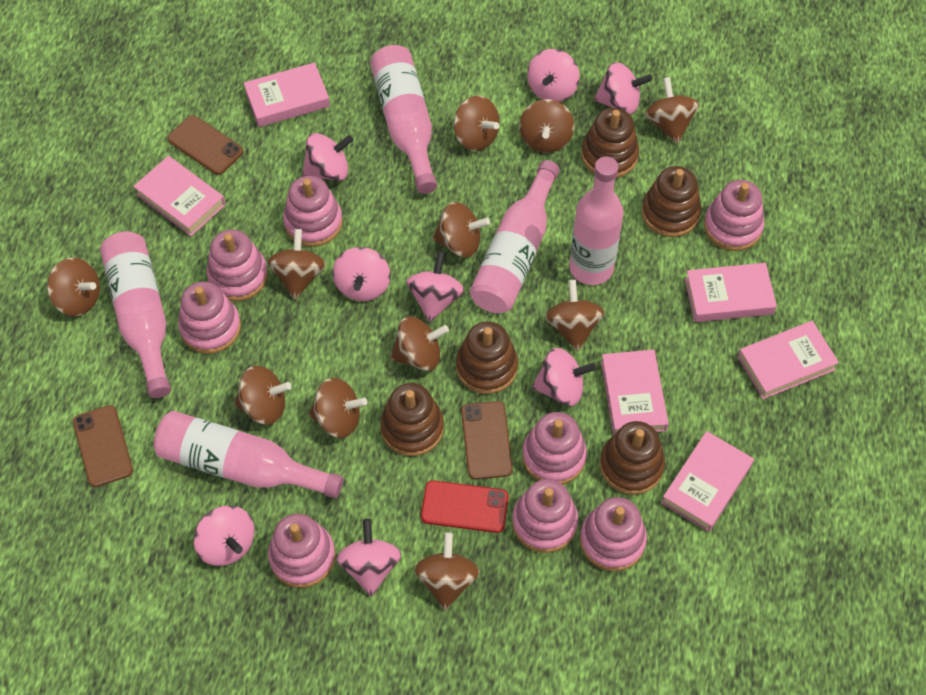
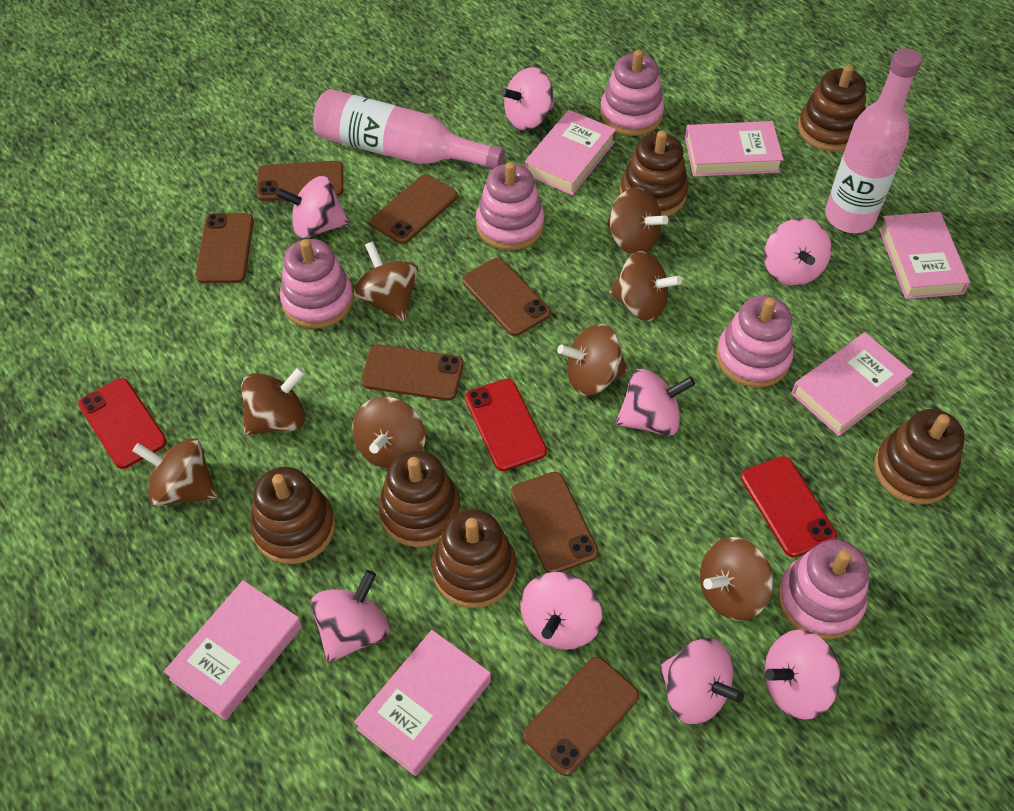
brown phone: [73,405,133,487] [167,115,243,175] [461,401,513,480] = 3 -> [195,213,254,283] [257,161,344,201] [361,345,464,401] [371,174,458,244] [462,258,551,336] [511,472,598,573] [523,657,639,776] = 7
brown spinning top: [47,258,100,316] [234,366,291,425] [267,229,326,300] [309,378,367,438] [390,316,449,371] [414,532,479,610] [432,202,490,258] [454,96,500,151] [519,99,574,153] [545,280,604,351] [645,77,699,144] = 11 -> [132,438,217,506] [242,367,305,436] [352,397,425,469] [353,241,418,322] [557,324,628,395] [606,187,669,255] [609,251,682,321] [700,537,773,621] = 8
brown stacking toy: [380,383,444,456] [456,321,518,394] [581,108,639,178] [600,421,665,495] [642,166,701,237] = 5 -> [250,467,335,564] [378,450,461,547] [432,509,516,608] [620,130,688,217] [798,65,866,152] [874,409,965,505] = 6
pink bottle: [100,232,171,398] [154,411,344,498] [370,45,437,194] [470,160,559,313] [569,156,624,285] = 5 -> [313,89,505,170] [825,48,922,233] = 2
pink stacking toy: [178,282,241,354] [207,230,268,301] [268,514,336,588] [283,176,343,247] [512,479,578,553] [522,412,587,484] [580,497,647,571] [704,180,764,251] = 8 -> [280,239,354,329] [476,162,544,250] [600,49,664,136] [716,296,794,388] [778,540,869,640] = 5
red phone: [421,480,508,533] = 1 -> [78,378,167,469] [465,379,547,471] [741,456,837,558] = 3

